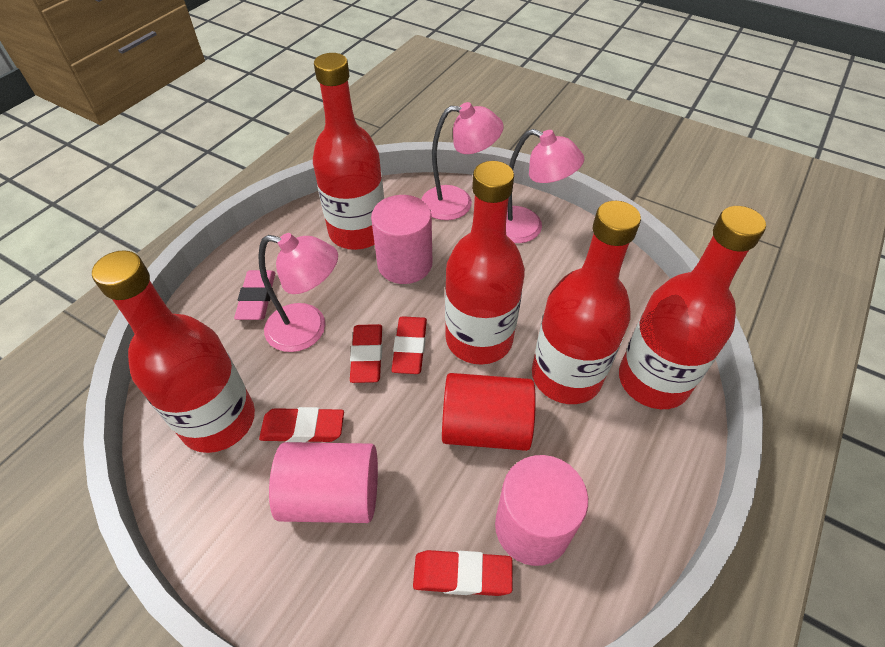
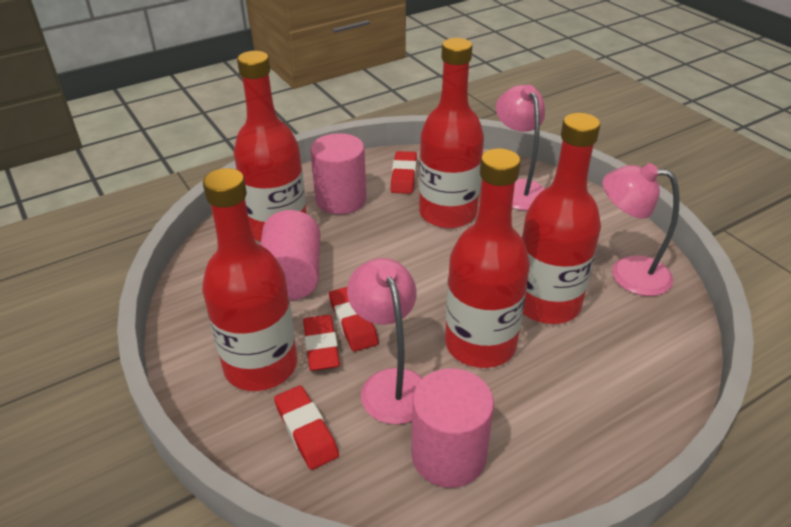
pink eraser: [234,270,275,320] = 1 -> none = 0
red cylinder: [442,373,536,451] = 1 -> none = 0

